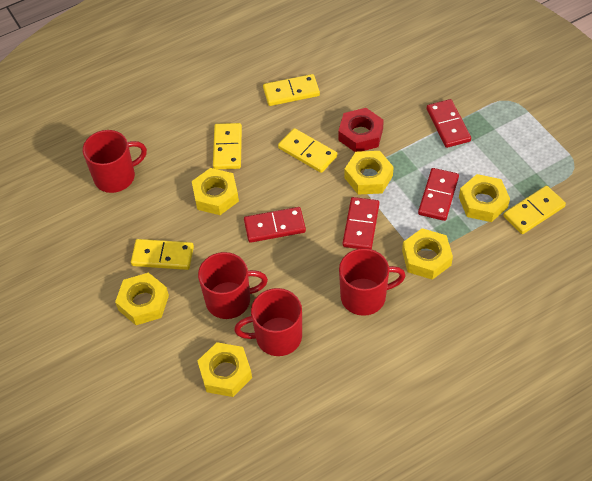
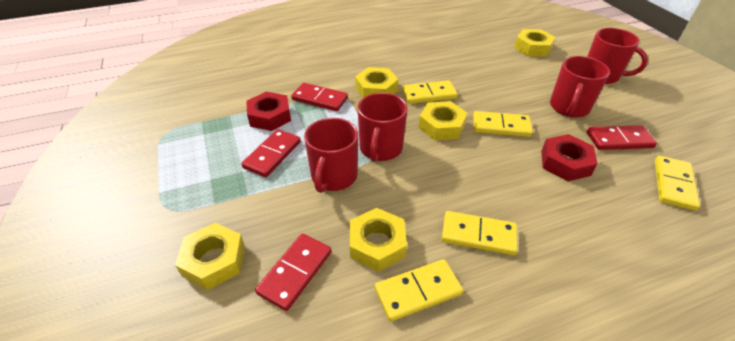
red nut: [338,108,384,152] = 1 -> [246,92,291,131] [541,134,598,181] = 2
yellow nut: [115,273,169,325] [192,168,239,215] [198,342,252,397] [345,151,394,194] [402,228,453,280] [459,174,510,222] = 6 -> [175,223,245,290] [350,208,407,272] [355,67,398,98] [419,101,467,140] [514,29,556,57] = 5

